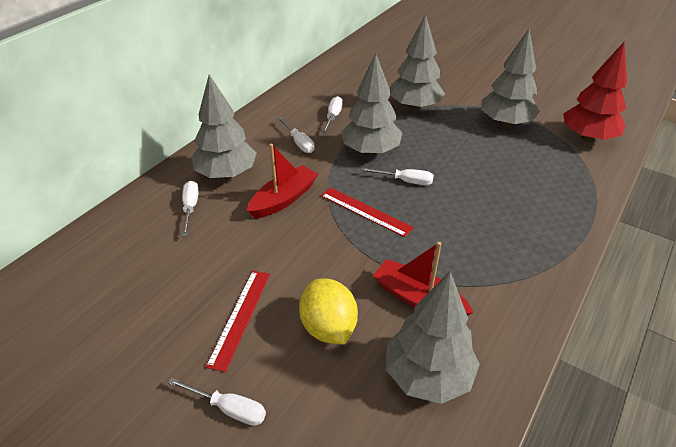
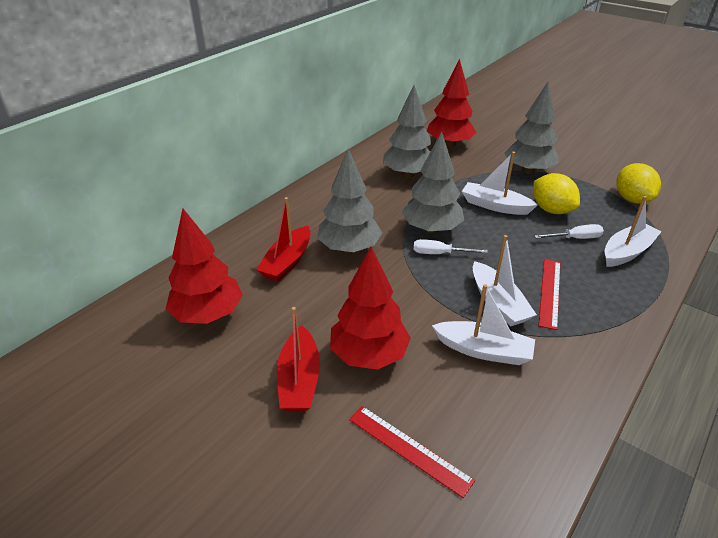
grey tree: [192,74,257,179] [341,54,402,156] [386,272,480,404] [390,14,445,111] [481,29,540,127] = 5 -> [317,149,382,253] [383,85,431,178] [402,132,464,234] [504,82,558,174] = 4
red tree: [563,42,627,142] = 1 -> [166,209,243,324] [330,247,411,370] [427,59,477,147] = 3
white boat: none = 0 -> [432,284,535,365] [462,152,538,215] [473,235,537,327] [604,196,662,267] = 4
white screwdriver: [168,378,266,426] [182,181,199,237] [278,117,315,153] [322,96,343,134] [361,168,434,185] = 5 -> [414,239,488,254] [534,224,604,239] = 2
yellow lemon: [299,279,358,345] = 1 -> [533,173,580,214] [616,163,661,204] = 2

